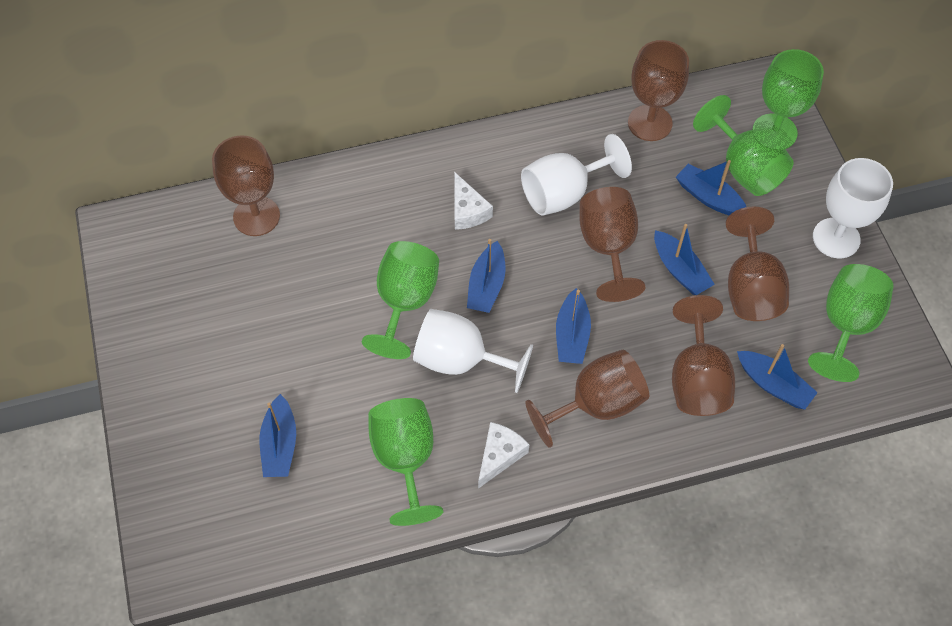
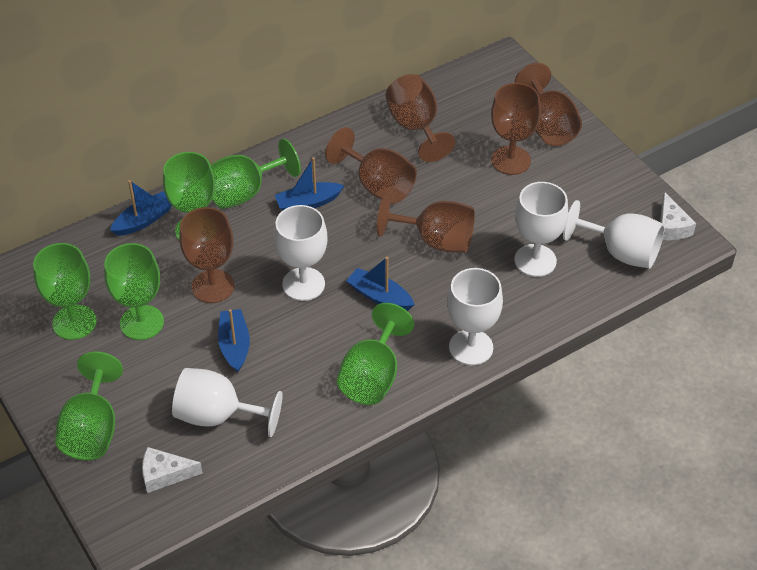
blue boat: [260,394,296,477] [467,239,505,313] [556,288,591,364] [654,224,715,295] [676,160,746,215] [737,344,818,410] = 6 -> [110,180,172,236] [218,309,250,372] [275,157,344,210] [346,257,415,311] = 4
green goblet: [362,241,439,359] [368,398,443,526] [693,95,794,196] [752,49,824,149] [808,264,894,382] = 5 -> [33,243,97,340] [55,351,123,460] [104,243,164,340] [163,152,215,240] [211,139,301,209] [337,303,414,405] = 6
white goblet: [413,309,533,393] [521,134,632,215] [813,158,893,259] = 3 -> [172,368,283,437] [274,205,327,301] [447,268,503,365] [514,182,568,277] [563,200,665,268] = 5

